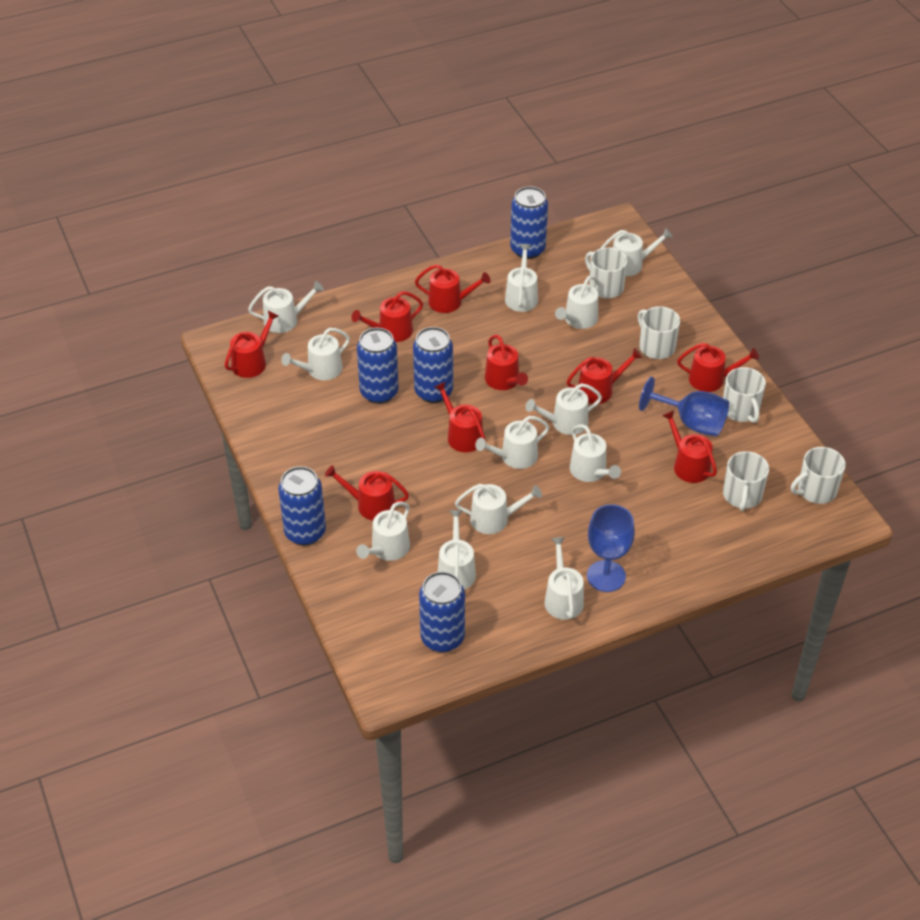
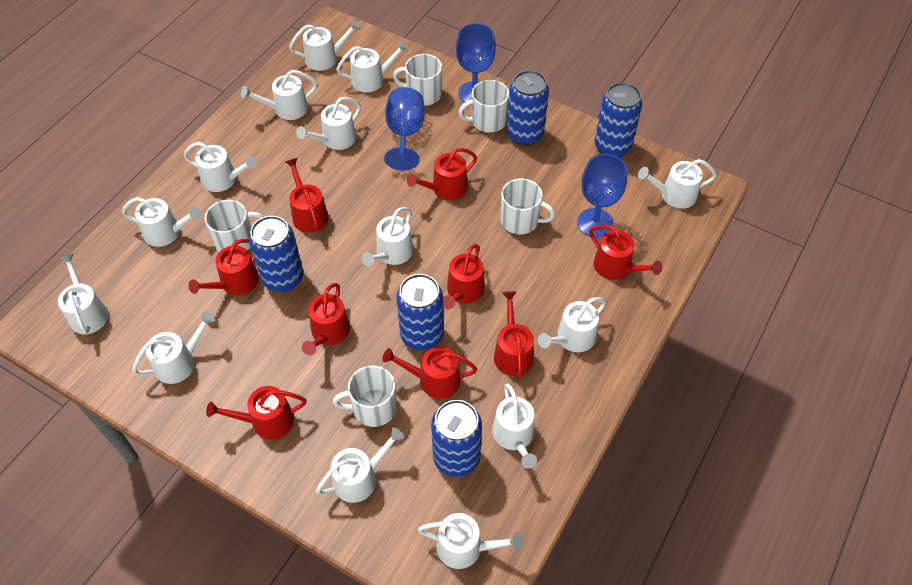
blue goblet: [587,504,635,592] [639,377,729,436] = 2 -> [384,87,425,171] [456,23,496,105] [577,154,627,238] = 3
white watering can: [248,281,324,333] [281,328,350,380] [356,502,410,561] [438,510,476,590] [455,484,542,534] [475,416,549,469] [505,244,538,312] [526,383,602,435] [544,537,584,620] [555,276,600,329] [570,424,621,482] [601,228,673,276] = 12 -> [58,254,109,334] [122,197,201,247] [132,312,215,384] [184,142,257,192] [241,70,317,120] [289,20,361,71] [296,97,361,150] [316,427,404,503] [336,40,409,93] [361,207,413,266] [418,513,523,569] [492,383,537,468] [538,297,606,352] [638,159,717,209] = 14

